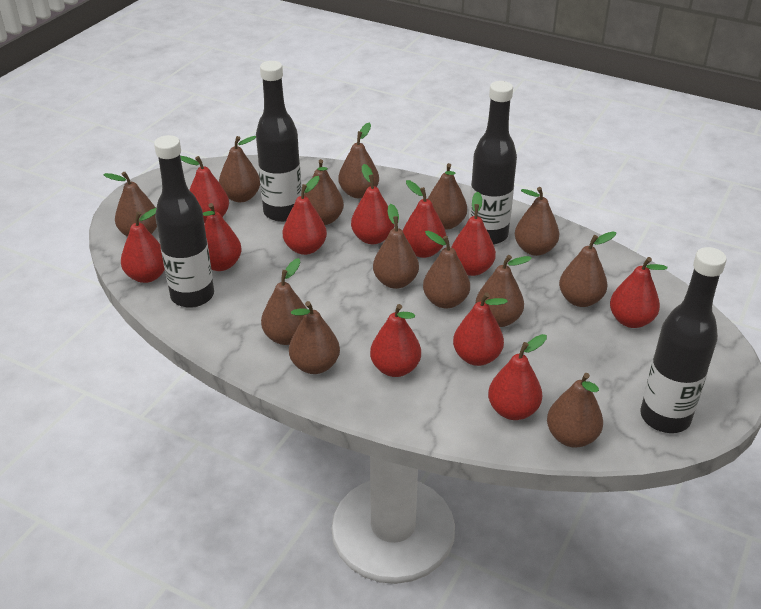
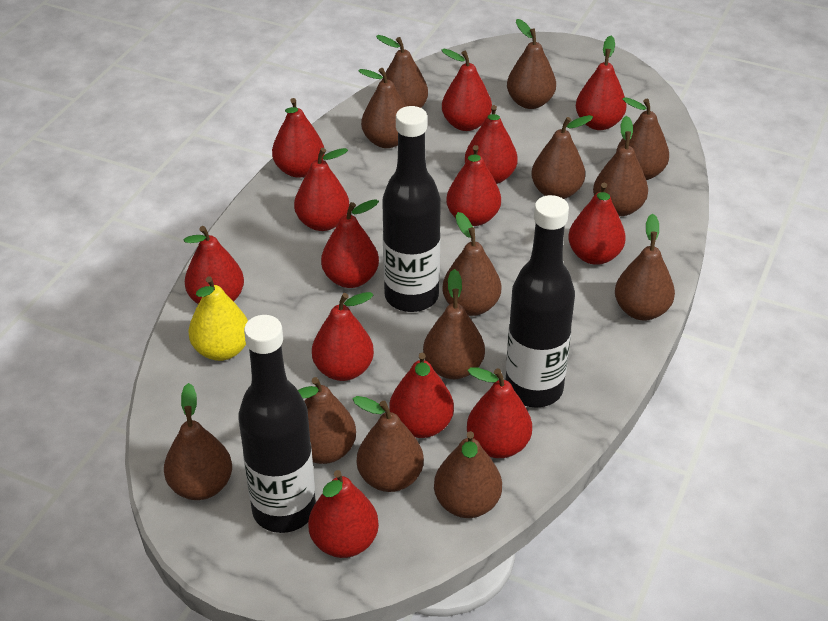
black bottle: [154,135,214,308] [256,61,302,222] [469,81,517,245] [640,247,727,433] = 4 -> [238,315,316,533] [382,106,441,312] [506,195,575,408] = 3
red pear: [121,207,165,283] [180,156,229,223] [203,203,242,271] [283,176,327,255] [351,164,395,244] [370,304,421,377] [403,180,446,258] [451,192,496,276] [453,292,508,366] [488,334,547,420] [610,257,667,328] = 11 -> [184,226,244,304] [272,98,325,178] [294,148,349,231] [308,470,379,558] [312,292,374,381] [321,199,379,288] [389,353,454,438] [442,49,492,131] [446,145,501,226] [465,105,517,184] [467,367,532,458] [568,183,626,265] [576,36,627,130] = 13
yellow pear: none = 0 -> [188,276,248,361] = 1

